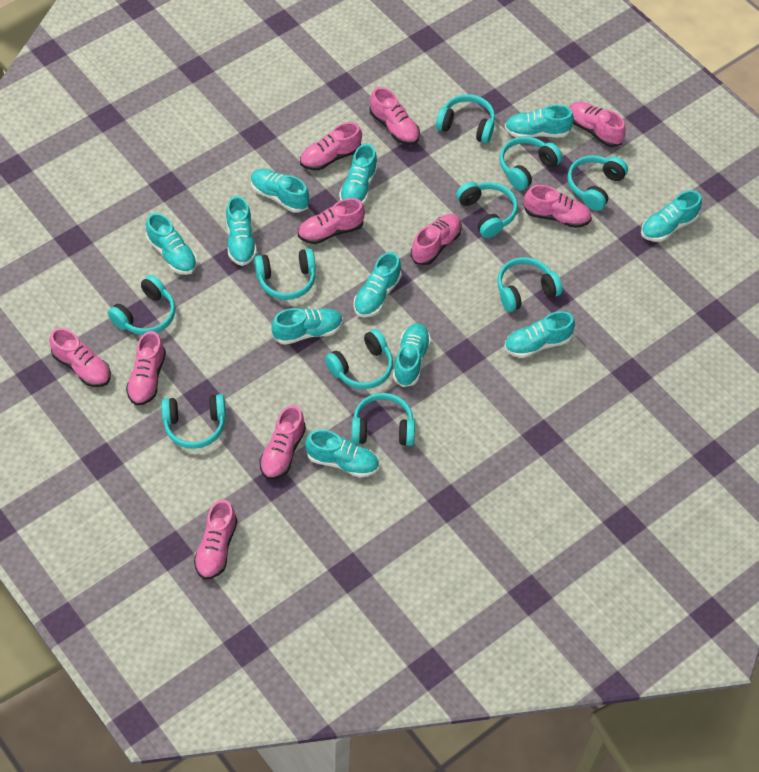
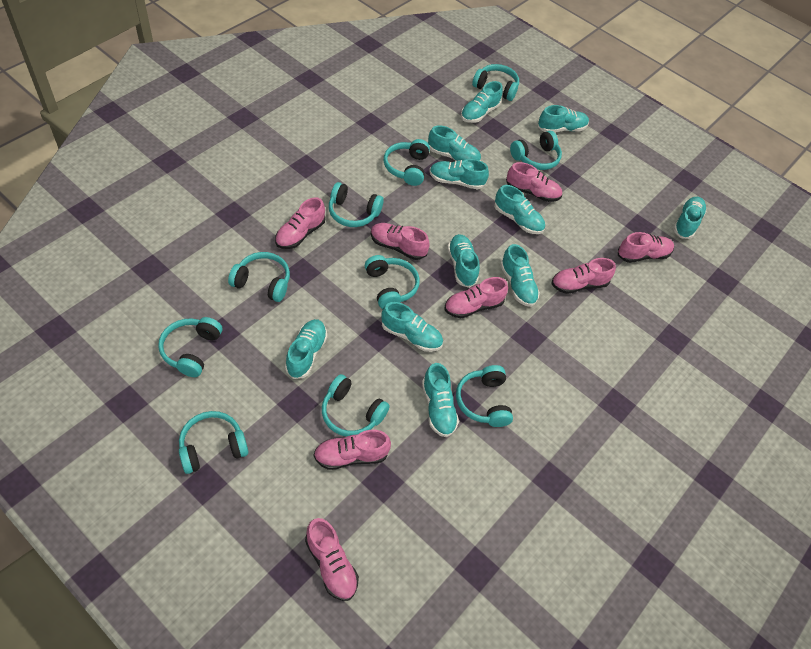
pink shoe: [49,328,111,387] [126,331,166,406] [194,500,237,579] [259,405,306,479] [298,198,365,244] [300,122,362,171] [369,87,420,145] [411,214,462,265] [524,185,592,228] [570,102,626,147] = 10 -> [275,197,325,249] [305,518,359,601] [314,430,391,470] [371,223,430,260] [445,277,508,318] [506,162,562,202] [551,258,616,294] [618,232,674,263] = 8

